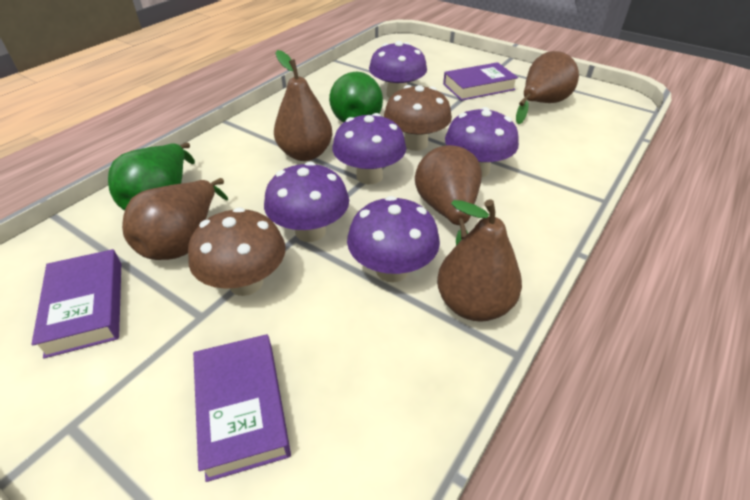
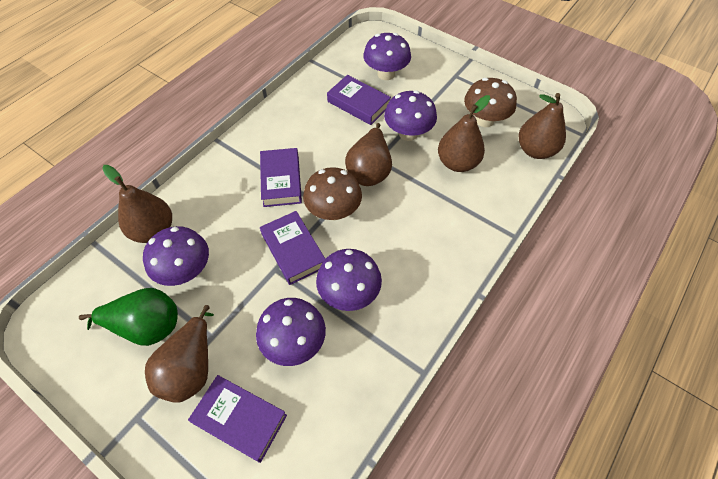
green pear: [108,142,195,210] [329,72,383,123] = 2 -> [79,288,178,346] = 1
purple book: [31,249,121,359] [193,334,291,482] [443,62,518,101] = 3 -> [188,375,287,463] [260,148,302,207] [260,211,325,285] [327,75,391,125] = 4

